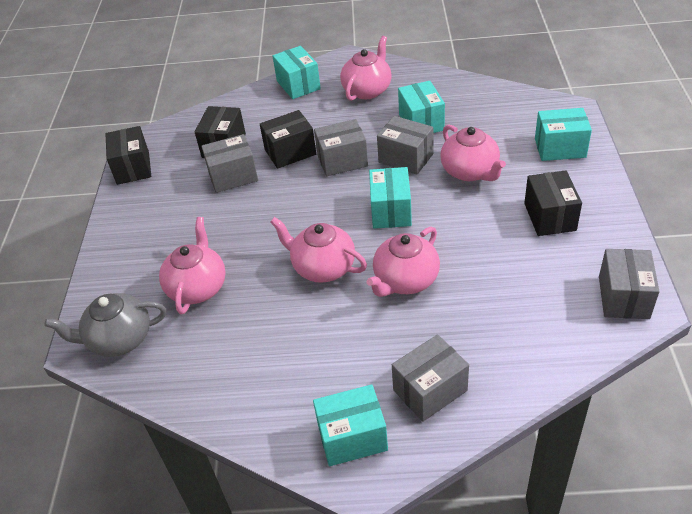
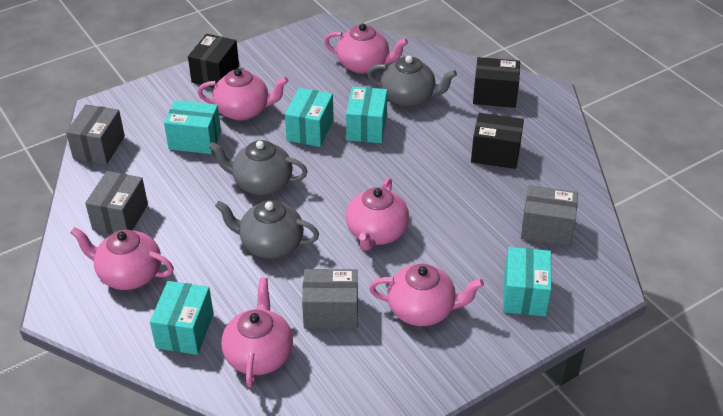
black box: [106,126,151,185] [195,106,246,158] [260,110,316,169] [524,170,582,236] = 4 -> [188,34,239,88] [471,113,524,169] [473,57,520,108] = 3
grey box: [201,134,258,193] [314,119,368,176] [377,116,433,175] [392,334,469,422] [599,249,660,319] = 5 -> [66,104,125,165] [85,171,148,234] [302,269,358,329] [521,185,578,246] = 4
grey teapot: [44,293,166,357] = 1 -> [209,140,308,195] [215,200,319,259] [367,56,457,107] = 3
pink teapot: [159,217,226,314] [270,217,367,283] [340,36,392,101] [367,227,440,297] [440,125,506,181] = 5 -> [70,227,174,290] [198,69,288,121] [221,278,293,387] [324,24,408,74] [346,178,409,251] [369,264,484,326] = 6

